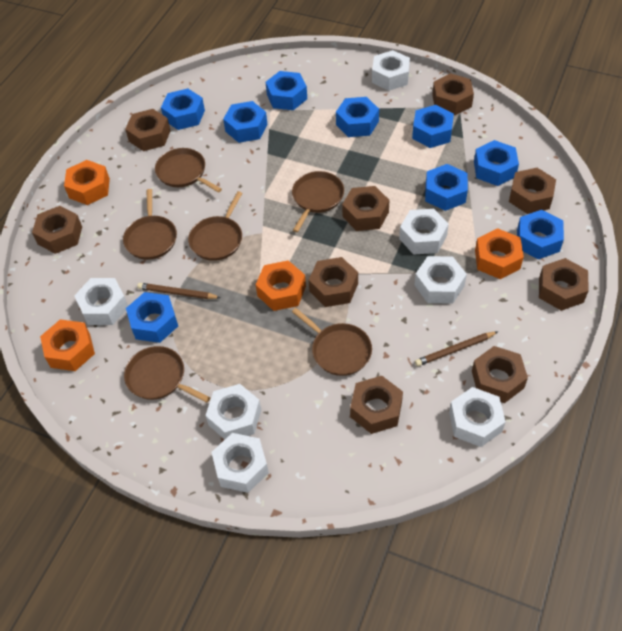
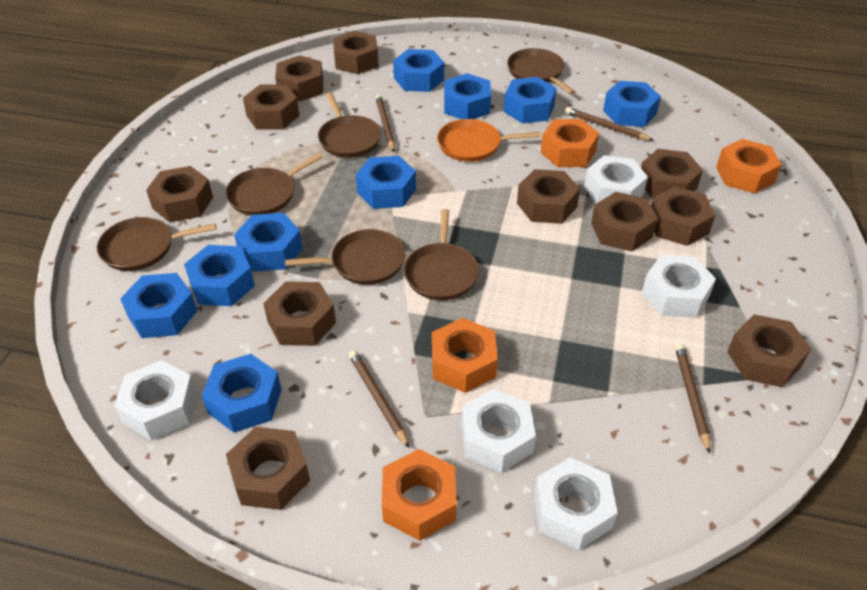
brown nut: [32,206,82,254] [125,109,171,151] [309,257,358,307] [342,186,389,231] [350,376,403,434] [432,73,474,115] [472,346,528,403] [509,168,556,214] [539,258,589,311] = 9 -> [146,166,213,223] [226,427,310,510] [243,85,300,129] [263,281,336,346] [275,55,323,102] [333,31,379,74] [517,169,580,224] [591,192,658,252] [641,149,703,199] [651,186,715,246] [727,314,811,387] = 11
brown pencil: [137,283,221,299] [415,331,498,366] = 2 -> [349,350,410,448] [376,95,395,152] [565,107,653,140] [675,343,711,454] = 4
orange pan: none = 0 -> [437,119,540,162] = 1
white nut: [74,278,128,325] [205,384,261,439] [212,433,269,493] [372,50,410,91] [399,209,449,255] [414,256,467,303] [449,387,506,447] = 7 -> [114,360,197,441] [461,389,536,473] [534,457,618,550] [584,155,648,204] [642,255,716,318] = 5

